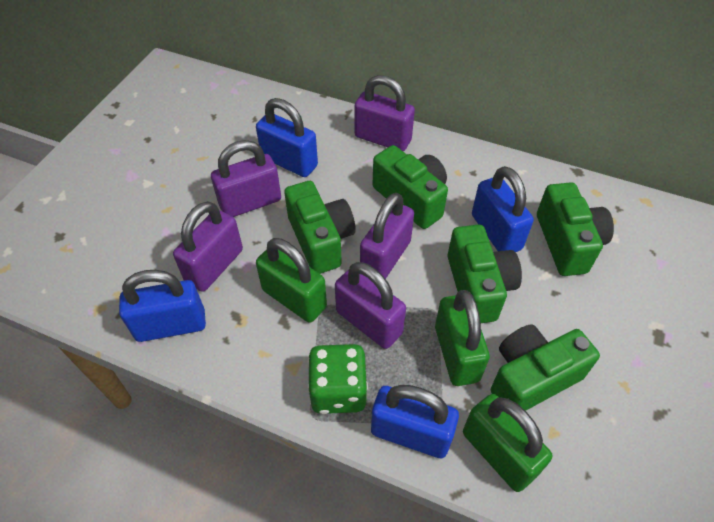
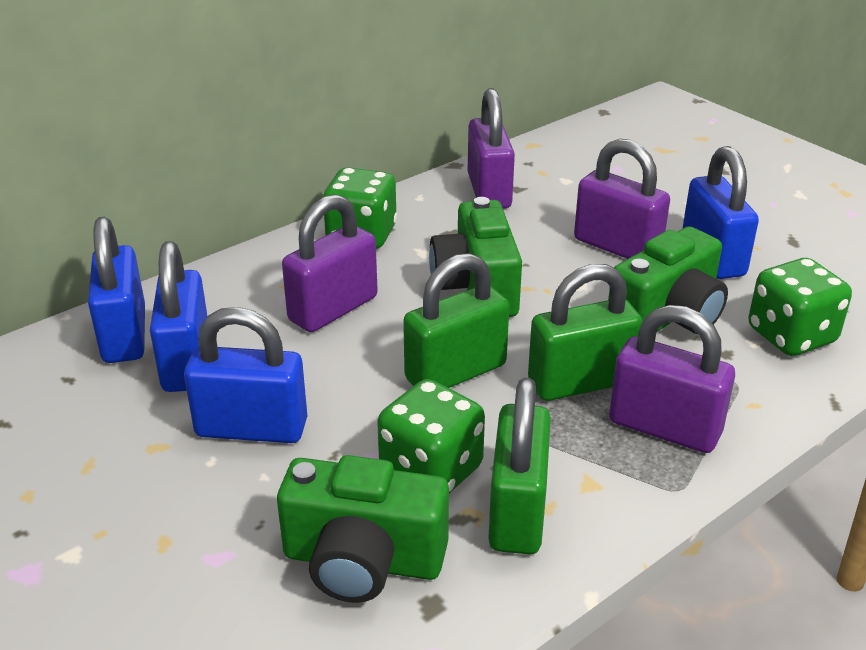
green camera: [284,181,356,274] [373,145,448,229] [448,225,522,323] [491,325,600,411] [537,182,614,276] = 5 -> [277,455,449,603] [429,197,522,317] [608,226,728,334] = 3
green dice: [308,344,368,414] = 1 -> [323,167,397,249] [377,379,485,493] [749,258,852,356] = 3
purple padlock: [173,201,243,292] [211,140,281,217] [335,262,406,349] [354,75,415,151] [360,193,414,279] = 5 -> [282,194,378,332] [468,88,515,209] [574,139,670,259] [609,305,735,453] = 4

